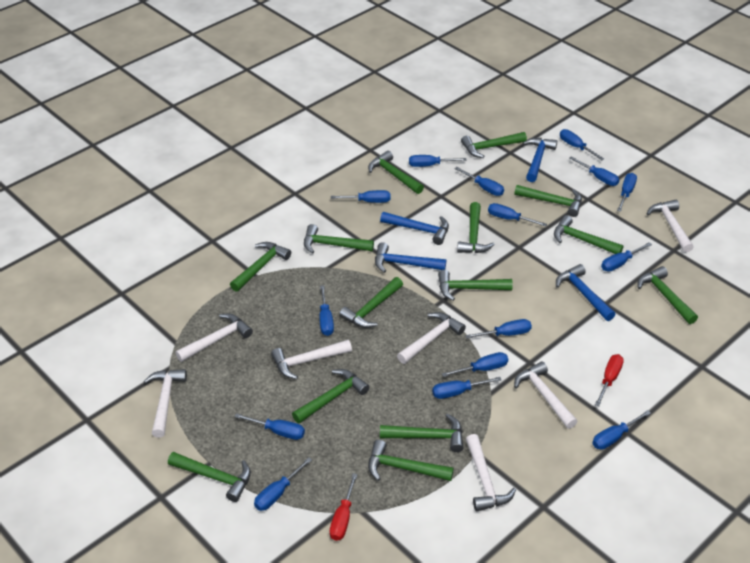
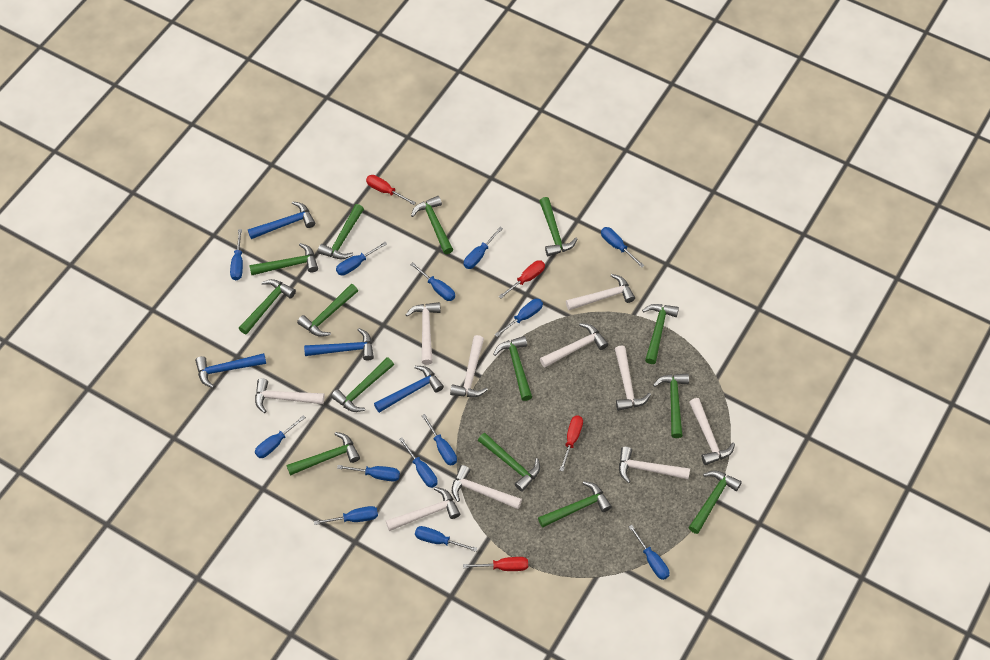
blue screwdriver: [234,413,305,440] [254,457,312,511] [320,285,334,336] [331,190,390,203] [409,155,467,167] [432,377,502,399] [442,352,508,377] [455,167,504,196] [465,319,532,339] [488,203,547,227] [560,129,604,160] [569,156,619,186] [592,410,651,450] [601,242,652,272] [617,173,637,212] = 15 -> [230,229,243,280] [255,415,306,458] [314,506,378,525] [336,242,387,276] [337,465,400,481] [399,437,438,488] [410,262,455,301] [415,526,477,552] [422,414,457,466] [464,227,503,269] [495,299,543,337] [601,227,645,268] [629,525,669,580] = 13
red screwdriver: [330,473,358,541] [595,354,624,406] = 2 -> [366,175,416,205] [463,557,528,571] [499,260,545,299] [559,416,583,471] = 4
white hammer: [144,369,187,437] [175,314,253,362] [271,340,352,379] [397,312,466,364] [466,434,516,511] [514,362,578,429] [647,200,694,252] = 7 -> [255,378,325,413] [386,487,460,531] [406,302,441,365] [450,335,488,397] [452,465,522,509] [540,323,608,368] [566,274,635,310] [615,346,651,411] [619,447,690,483] [689,398,735,465] = 10

